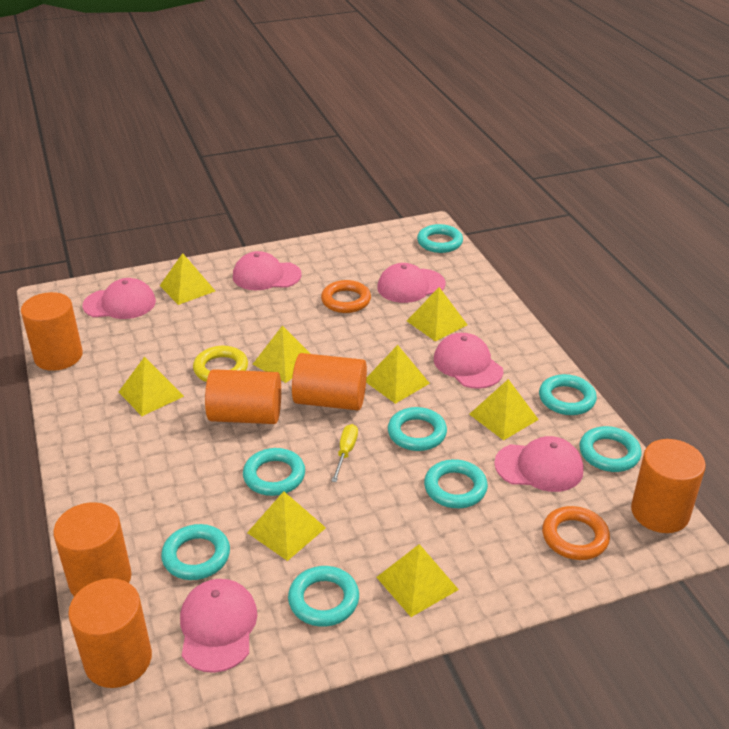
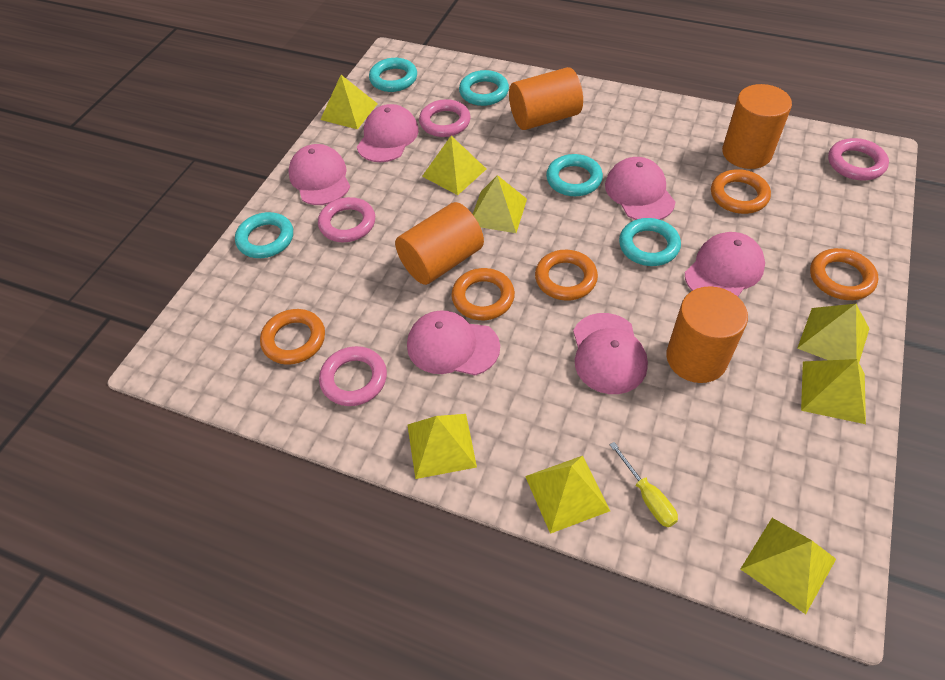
orange cylinder: [21,292,83,371] [53,502,131,597] [68,578,152,688] [205,369,281,424] [292,353,367,410] [631,439,706,533] = 6 -> [395,202,484,285] [509,67,583,130] [666,286,748,383] [722,84,792,169] = 4
orange ring: [321,280,371,313] [542,506,610,560] = 2 -> [260,309,325,365] [451,268,515,320] [535,250,598,301] [711,169,771,214] [810,248,878,300] = 5
pink ring: none = 0 -> [318,197,375,242] [319,346,387,406] [419,99,471,137] [828,138,889,180] = 4
turquoise ring: [161,524,230,580] [243,448,305,496] [288,566,359,627] [388,407,447,451] [417,224,463,253] [424,459,488,508] [539,374,597,415] [579,426,641,472] = 8 -> [235,212,293,258] [369,58,417,92] [459,70,509,106] [546,154,603,196] [619,218,681,266] = 5
yellow ring: [193,346,248,382] = 1 -> none = 0

